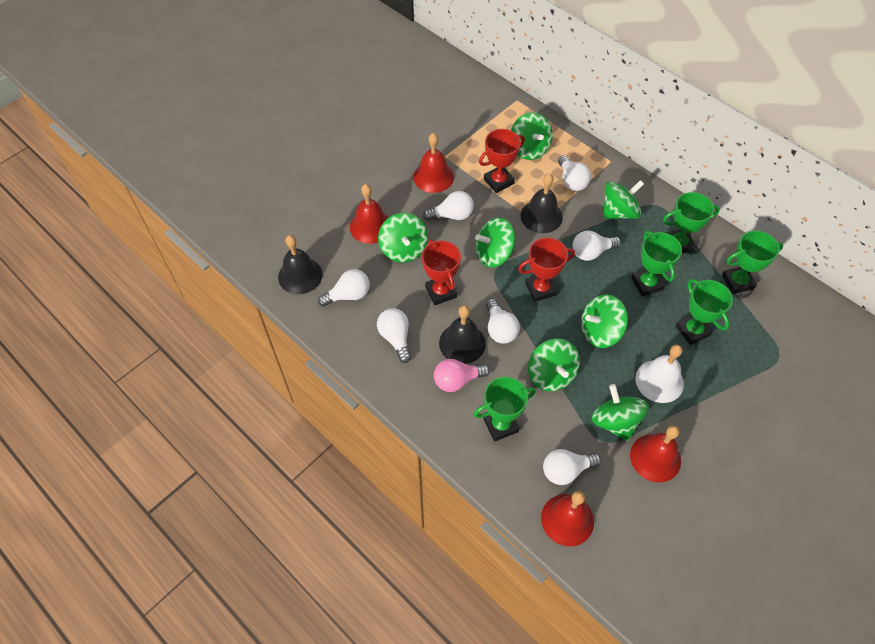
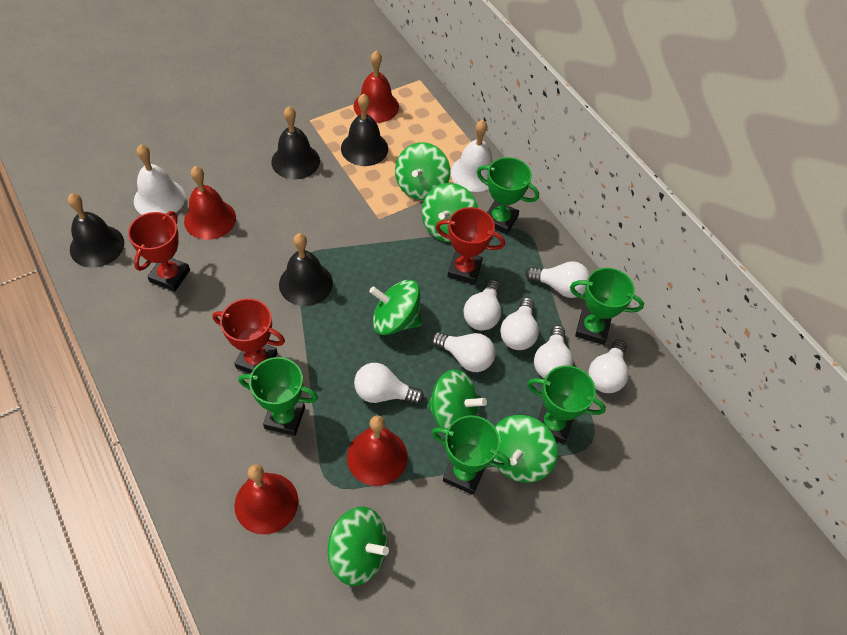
black bell: [278,235,323,294] [439,305,486,364] [521,173,563,233] = 3 -> [68,193,124,268] [271,106,320,179] [279,233,333,306] [341,93,388,166] = 4
green spinning top: [378,213,428,263] [475,217,515,268] [511,112,553,160] [528,339,580,391] [581,294,628,348] [591,384,649,441] [603,180,644,219] = 7 -> [328,507,389,586] [369,280,422,335] [395,142,450,200] [422,183,478,242] [427,369,487,429] [493,415,558,483] = 6
pink light bulb: [434,359,490,392] = 1 -> none = 0
white bell: [635,345,684,403] = 1 -> [134,144,185,215] [451,120,493,192] = 2

